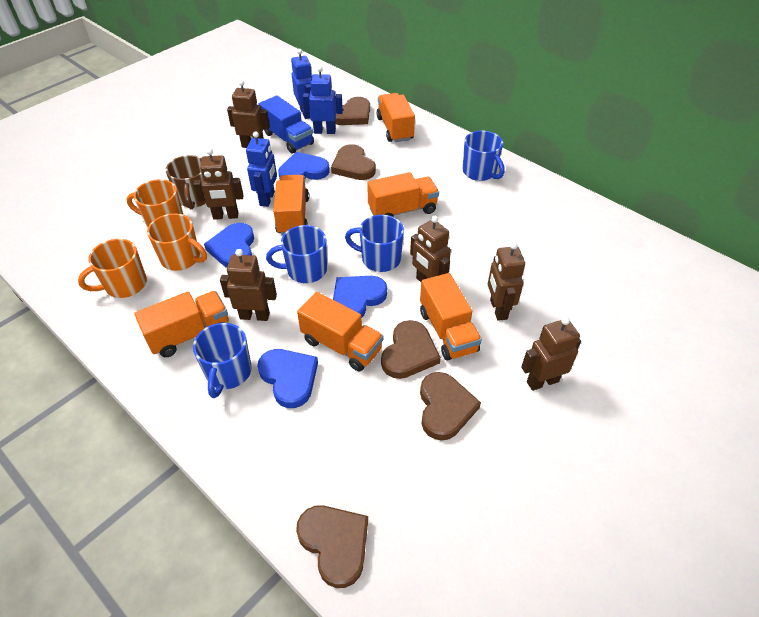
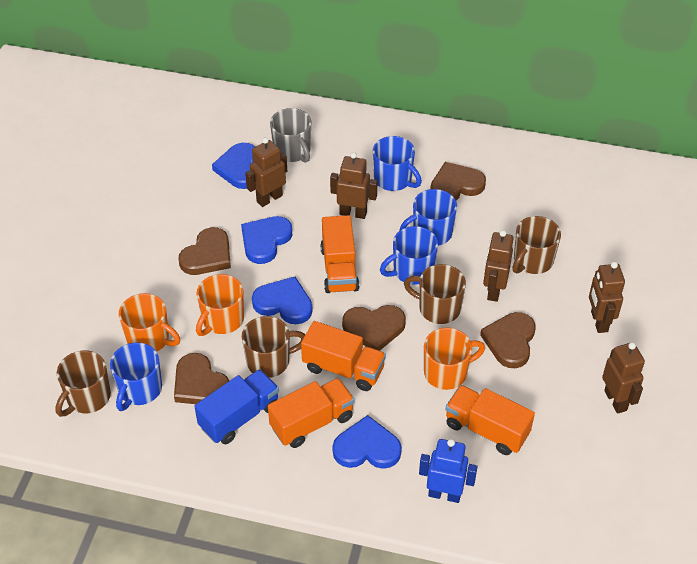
blue robot: [246,131,277,207] [291,49,312,119] [303,66,343,134] = 3 -> [419,439,477,503] = 1
brown mug: [166,155,206,209] = 1 -> [56,350,111,417] [242,316,305,378] [404,264,466,324] [512,216,561,274] = 4
brown robot: [193,148,243,220] [220,249,277,321] [227,80,270,148] [410,216,451,282] [488,242,525,321] [521,317,581,391] = 6 -> [245,137,287,207] [330,152,378,219] [483,230,514,302] [589,262,625,333] [602,342,645,414] = 5
grey mug: none = 0 -> [270,108,311,163] = 1
orange truck: [134,291,229,357] [273,175,309,235] [297,292,383,372] [367,172,439,217] [377,93,415,142] [420,273,482,361] = 6 -> [268,378,354,448] [301,321,386,391] [320,215,359,293] [445,385,535,455] = 4

